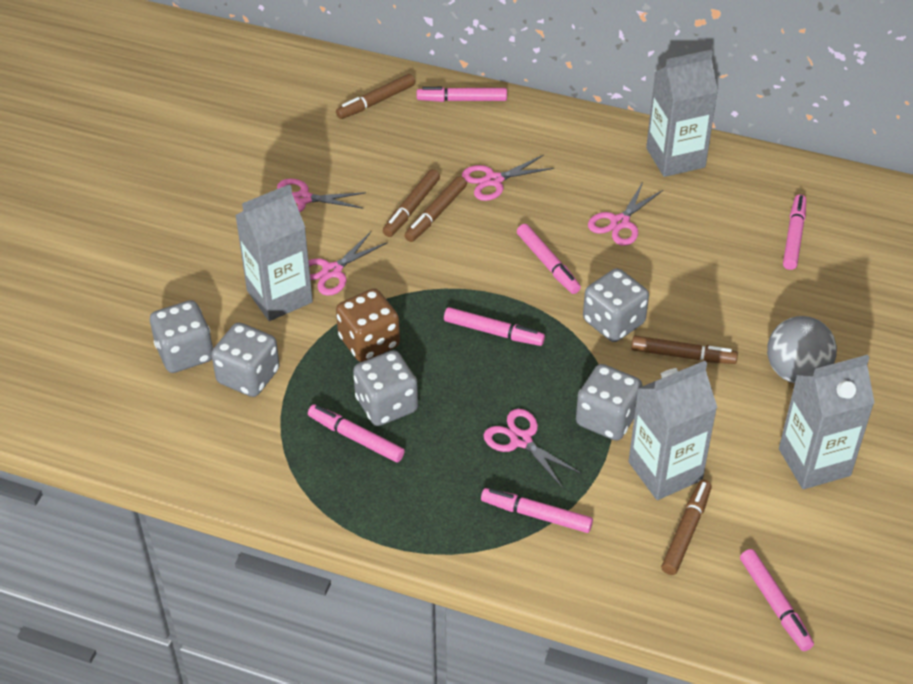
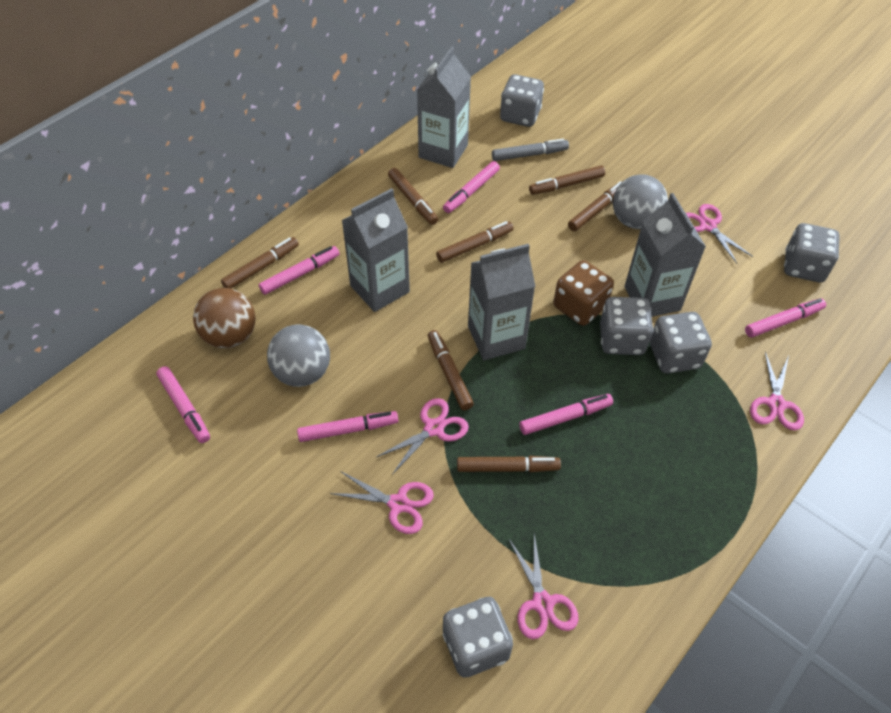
brown ball: none = 0 -> [193,288,256,348] = 1
brown marker: [336,74,415,119] [383,169,440,237] [404,176,467,242] [631,336,738,364] [661,480,712,575] = 5 -> [221,237,299,288] [388,168,438,225] [428,330,474,410] [436,221,514,263] [457,456,561,472] [529,165,605,195] [568,181,623,231] = 7
grey ball: [767,316,837,383] = 1 -> [267,324,330,387] [613,174,668,229] = 2
grey marker: none = 0 -> [492,139,569,161] = 1
pink marker: [308,404,405,462] [417,87,507,102] [444,307,545,346] [481,488,593,533] [517,224,581,294] [740,549,814,651] [783,194,806,270] = 7 -> [156,366,210,443] [259,246,339,295] [297,411,398,442] [443,161,500,213] [519,394,613,435] [745,298,826,338] = 6

